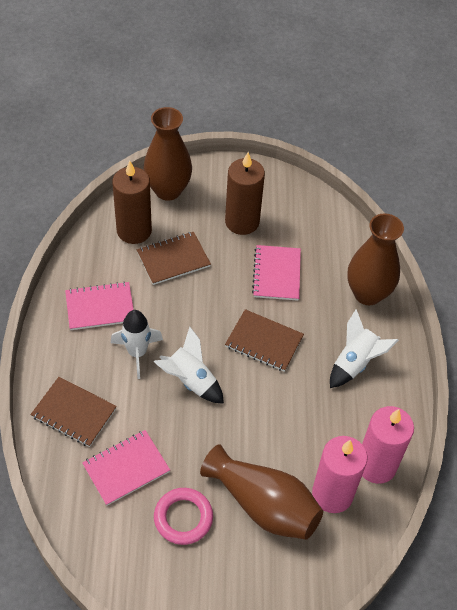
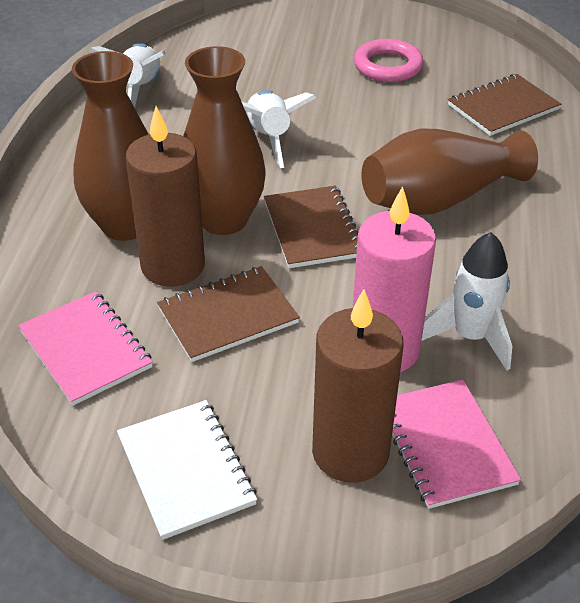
pink candle: [312,436,367,513] [362,406,414,484] = 2 -> [353,186,436,372] = 1
pink notebook: [65,282,134,330] [82,430,170,506] [252,245,301,301] = 3 -> [18,291,153,405] [392,380,521,509] = 2
white notebook: none = 0 -> [117,400,257,540] = 1

